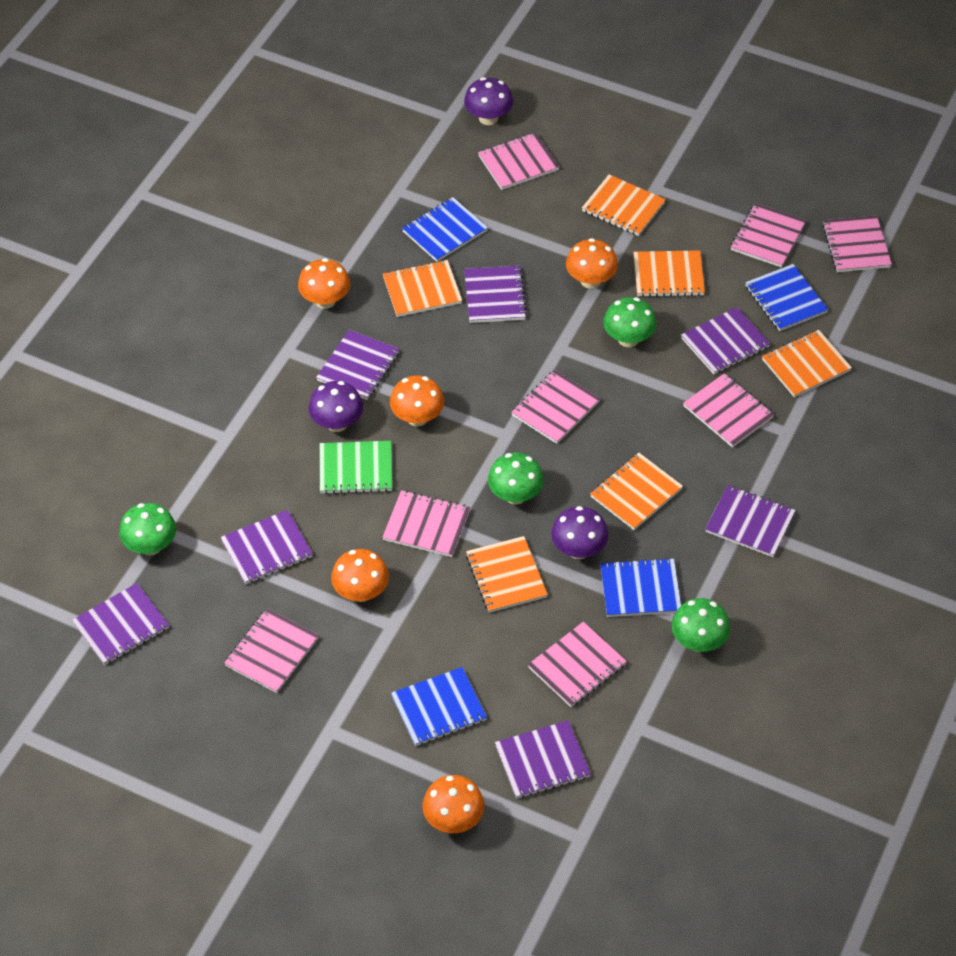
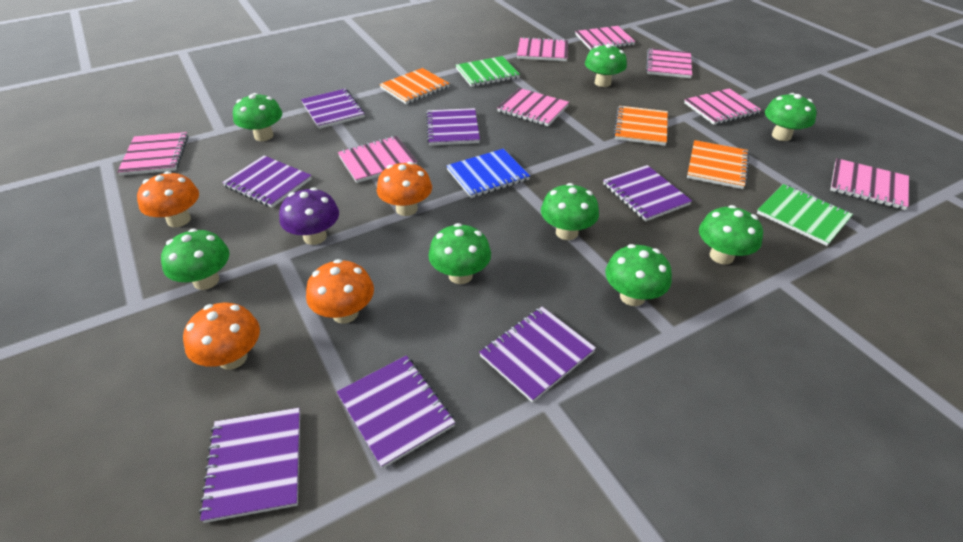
blue notebook: [391,667,487,746] [402,197,488,262] [600,558,681,617] [745,264,828,331] = 4 -> [446,149,530,198] = 1
green mushroom: [119,503,176,555] [488,453,544,505] [603,297,656,347] [672,598,730,652] = 4 -> [161,229,230,290] [233,93,282,141] [428,223,491,284] [541,183,599,240] [585,44,627,87] [605,244,672,306] [699,205,763,264] [765,93,817,141] = 8
green notebook: [320,441,392,494] = 1 -> [456,56,520,87] [757,184,853,246] = 2
orange mushroom: [298,258,350,309] [331,549,389,602] [390,375,444,427] [423,775,484,833] [566,238,618,289] = 5 -> [137,171,199,227] [183,303,260,370] [306,259,374,324] [377,162,432,216] = 4
orange notebook: [383,260,462,317] [466,536,548,613] [582,174,666,236] [590,453,683,530] [633,250,705,297] [762,330,852,397] = 6 -> [379,68,450,104] [613,106,668,146] [687,140,749,189] = 3
purple mushroom: [309,381,363,432] [464,77,513,125] [551,506,608,559] = 3 -> [279,187,339,245] = 1

